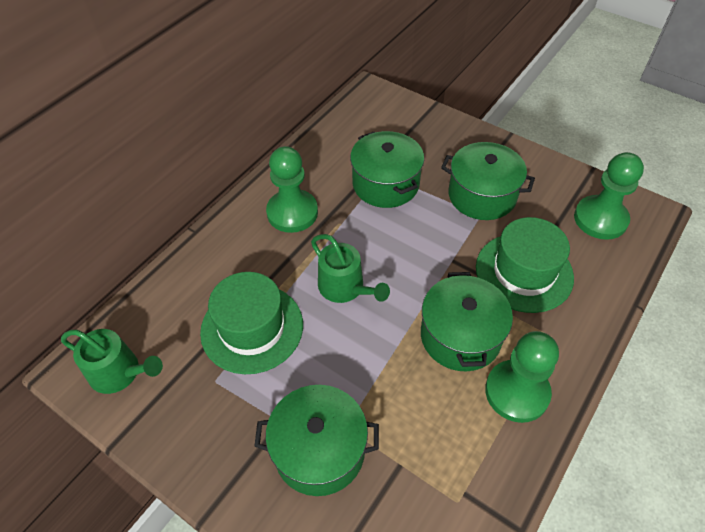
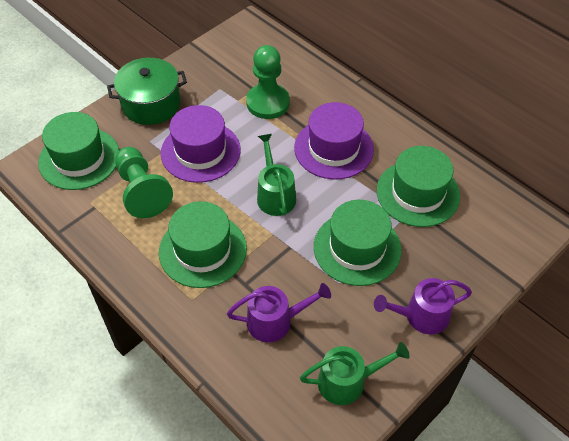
green hat: [200,272,303,374] [476,217,574,313] = 2 -> [38,112,119,190] [159,201,247,288] [314,200,402,286] [377,146,460,227] = 4
green pawn: [266,146,318,233] [485,331,559,423] [574,152,644,240] = 3 -> [115,147,173,218] [246,45,290,119] = 2
green pot: [254,385,379,496] [350,131,424,208] [421,272,513,371] [441,142,535,220] = 4 -> [107,58,187,125] = 1
purple hat: none = 0 -> [161,105,241,183] [294,102,374,179] = 2
purple watering can: none = 0 -> [227,283,331,342] [374,278,472,334] = 2

